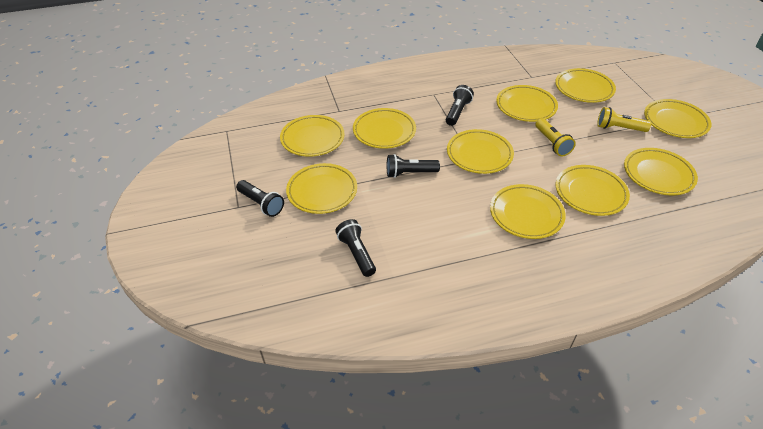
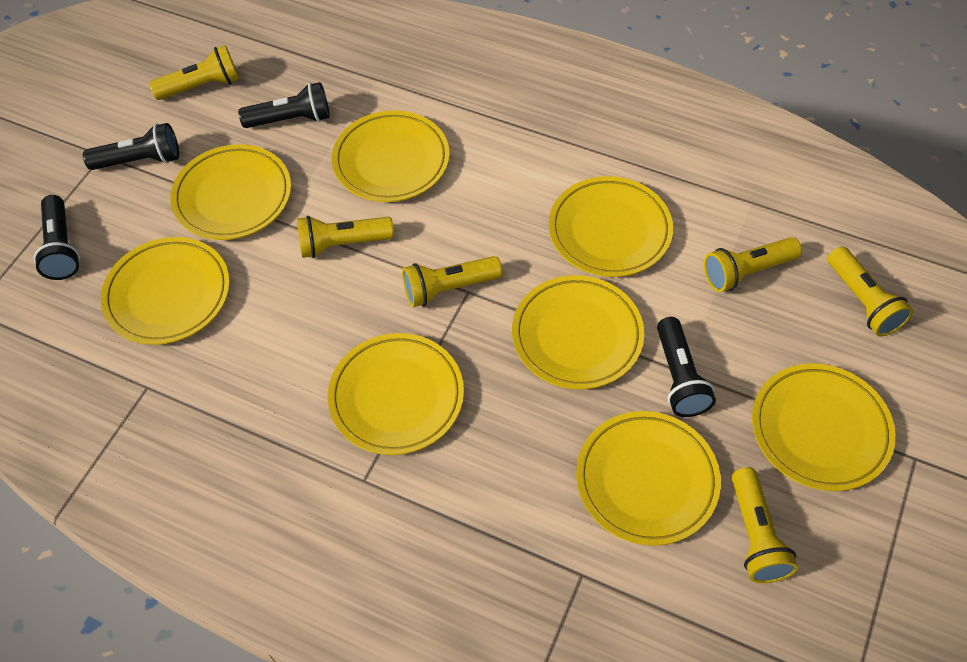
yellow flashlight: [535,118,576,156] [597,107,651,132] = 2 -> [149,45,239,100] [297,216,394,258] [402,256,503,307] [704,237,802,292] [732,467,798,583] [828,247,913,336] = 6
yellow plate: [280,115,345,157] [286,163,357,214] [353,108,416,149] [447,129,514,174] [490,184,566,239] [496,85,558,122] [555,68,616,103] [556,165,630,216] [624,148,698,195] [644,99,711,138] = 10 -> [101,237,230,345] [170,144,291,240] [328,333,464,455] [332,110,450,202] [512,275,644,389] [549,176,673,277] [576,411,721,546] [752,363,895,491] = 8

